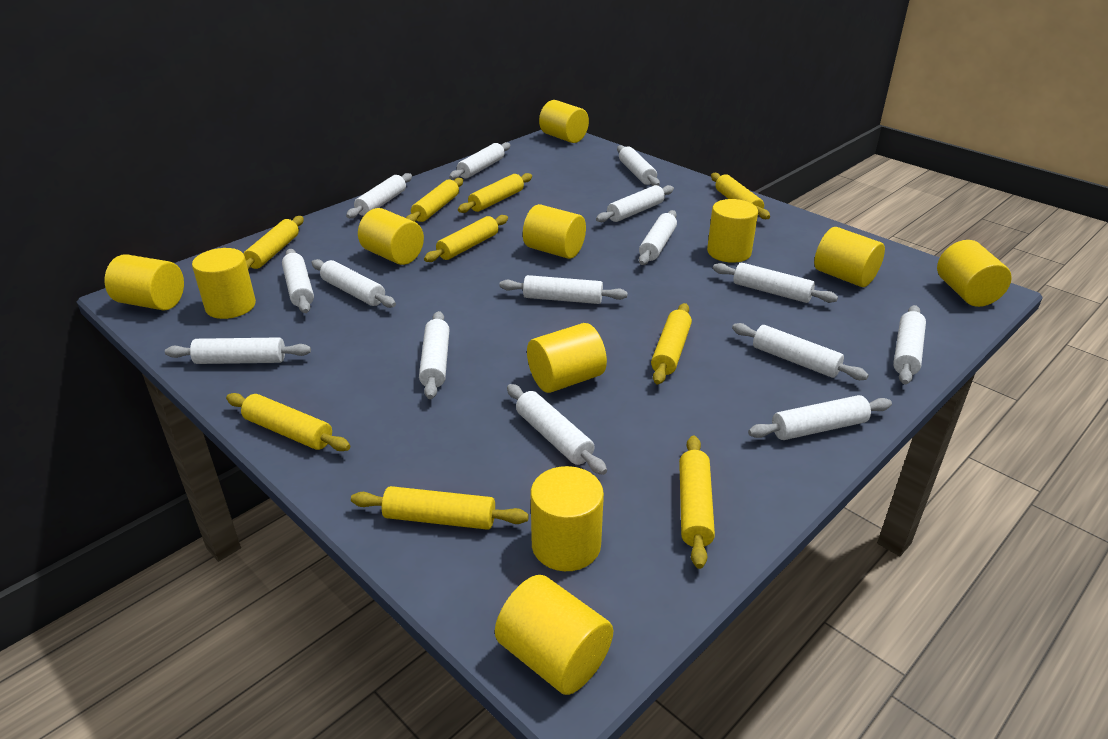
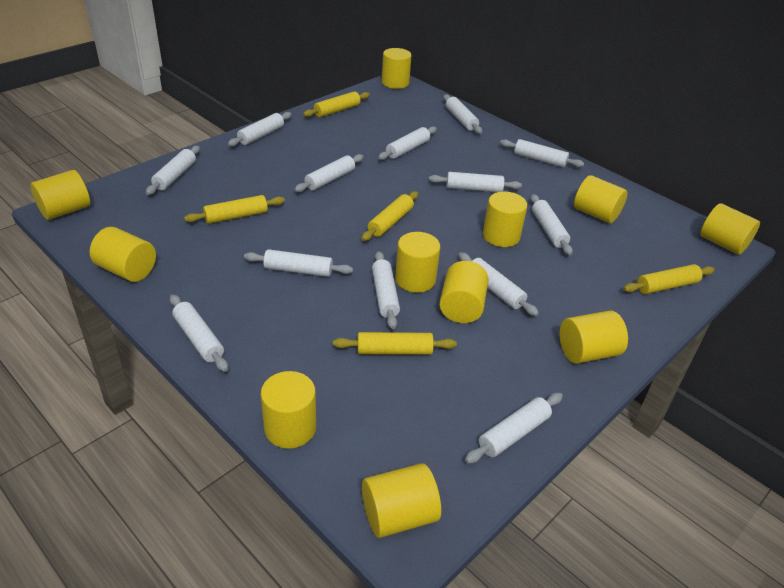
white rolling pin: [165,337,311,364] [282,249,314,313] [311,259,396,308] [346,173,412,218] [419,311,450,399] [449,142,511,180] [499,275,628,304] [507,384,607,475] [596,185,674,222] [617,145,660,186] [639,210,677,265] [713,262,838,303] [732,323,869,380] [748,395,892,440] [893,305,926,385] = 15 -> [146,146,200,195] [170,295,228,372] [228,112,292,147] [244,249,353,277] [294,154,364,192] [372,251,400,329] [378,126,437,160] [429,172,522,192] [443,94,482,134] [458,252,539,316] [465,393,563,464] [500,139,584,167] [531,194,573,255] = 13
yellow rolling pin: [226,393,350,451] [244,216,304,270] [351,486,529,530] [406,178,463,222] [424,215,508,262] [458,173,532,213] [651,303,692,384] [679,436,715,569] [711,173,770,219] = 9 -> [184,195,285,224] [303,91,370,117] [333,332,457,355] [362,191,418,241] [623,264,715,294] = 5

